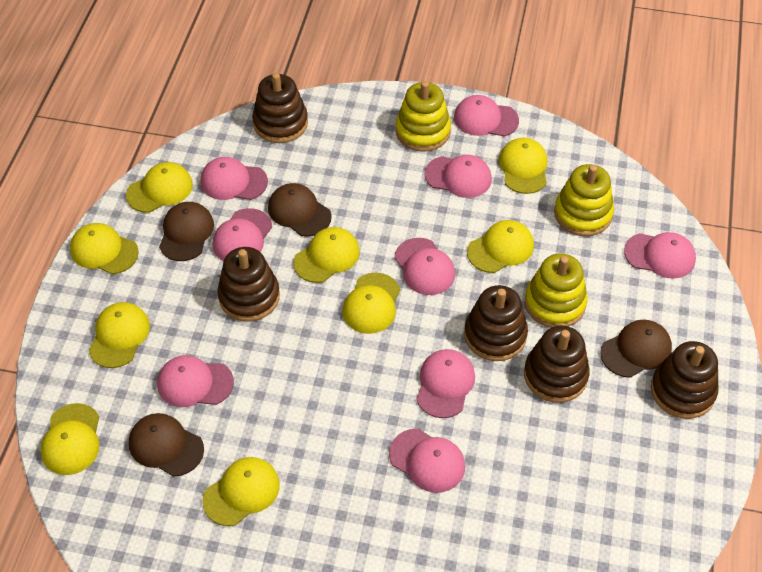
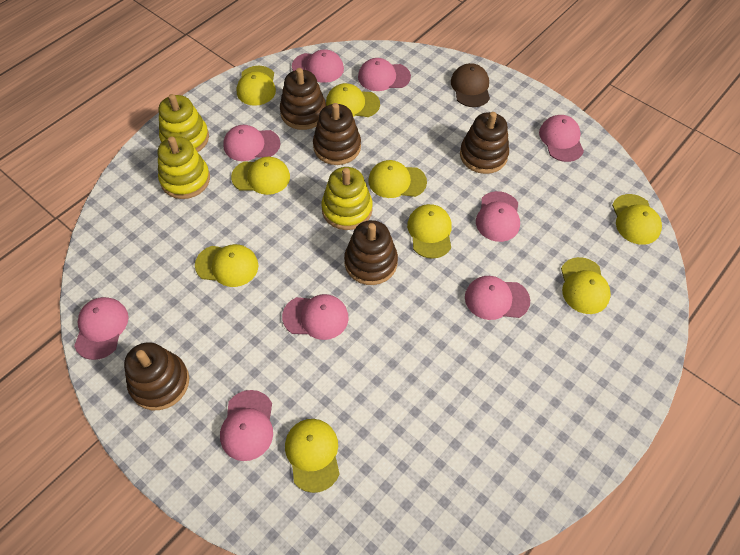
brown cap: [129,413,204,477] [159,202,214,261] [268,183,331,237] [600,320,672,378] = 4 -> [451,63,490,107] = 1

